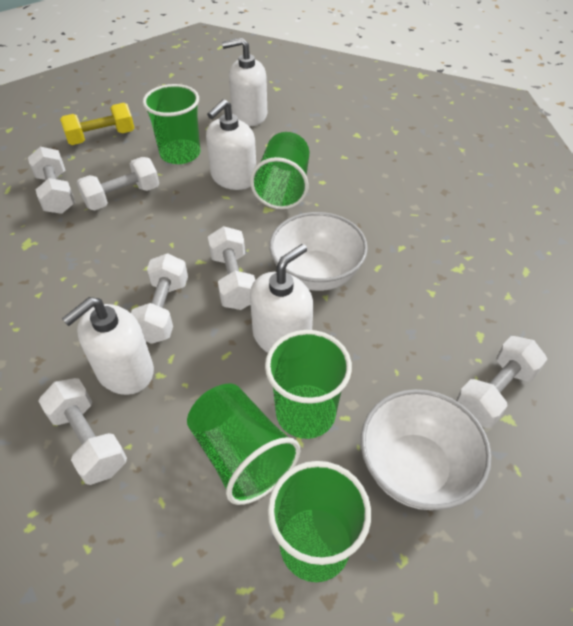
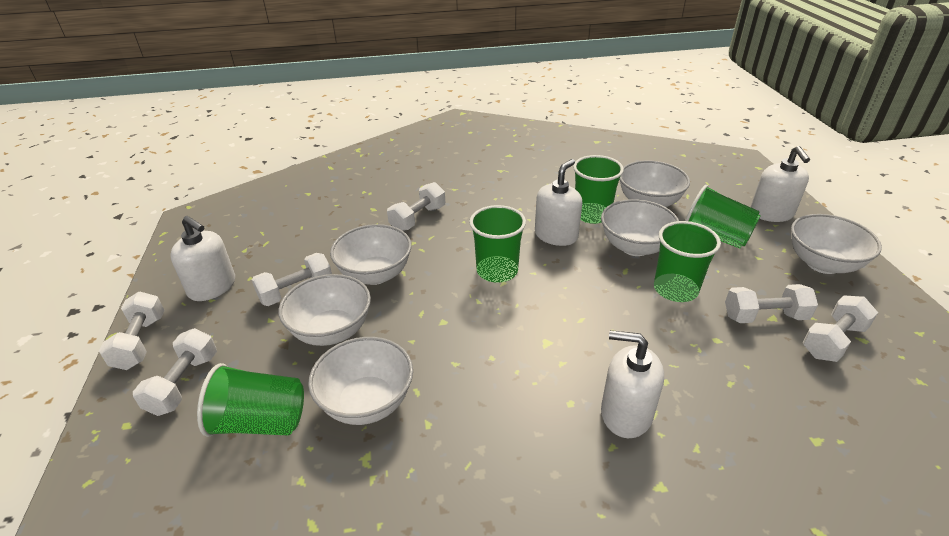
white bowl: [269,212,368,291] [361,389,492,510] = 2 -> [279,274,371,346] [308,337,413,425] [330,224,411,285] [601,199,679,256] [619,161,690,207] [791,214,882,274] = 6
yellow dumbbell: [60,103,134,145] = 1 -> none = 0

